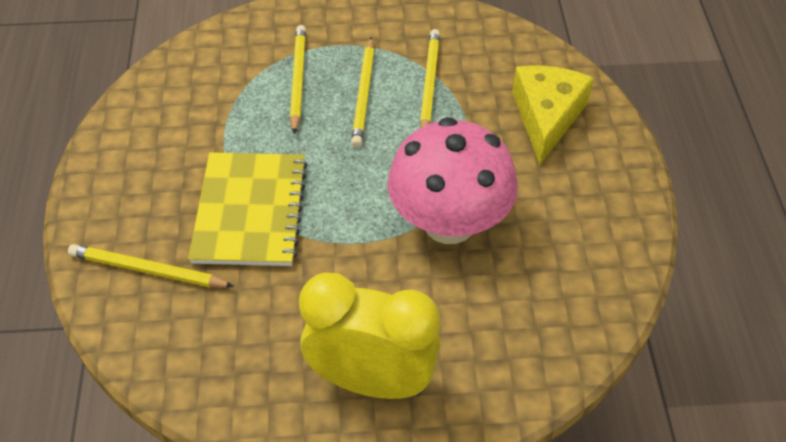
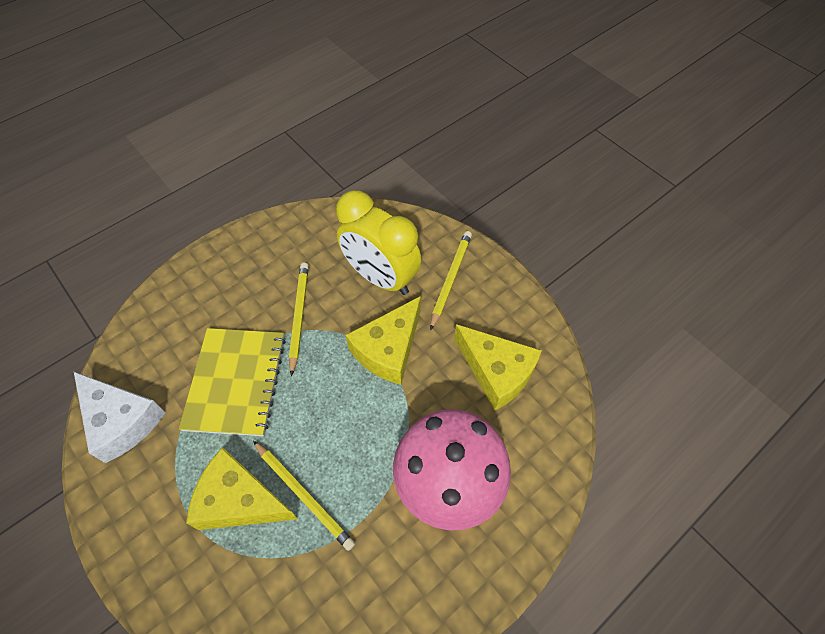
white cheese: none = 0 -> [74,372,166,463] = 1
yellow cheese: [512,65,594,164] = 1 -> [186,447,298,530] [346,296,421,385] [454,324,542,410] = 3
yellow pencil: [68,244,233,287] [290,25,306,134] [351,37,375,148] [420,29,440,128] = 4 -> [253,441,355,551] [289,263,309,376] [430,231,472,330] = 3

